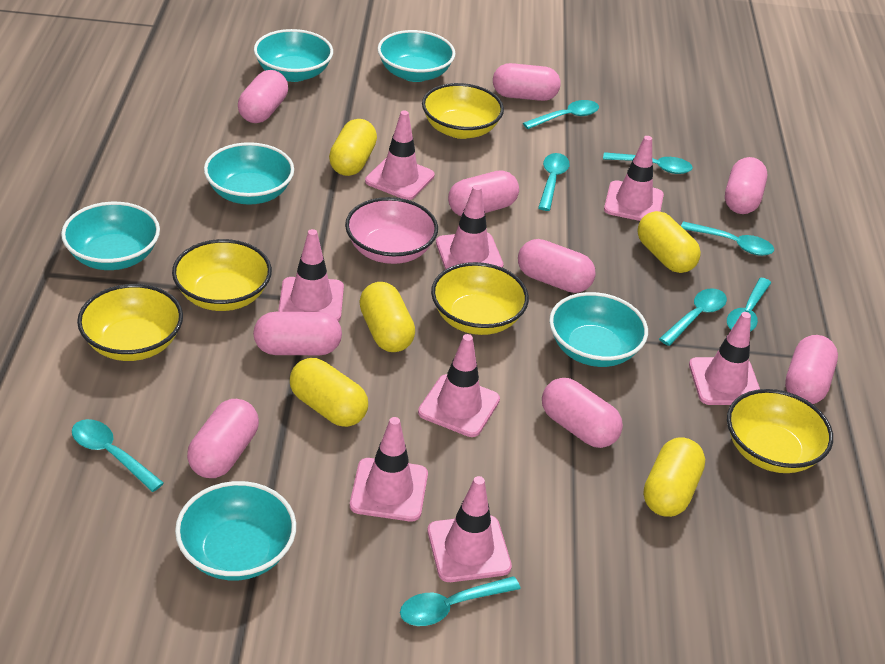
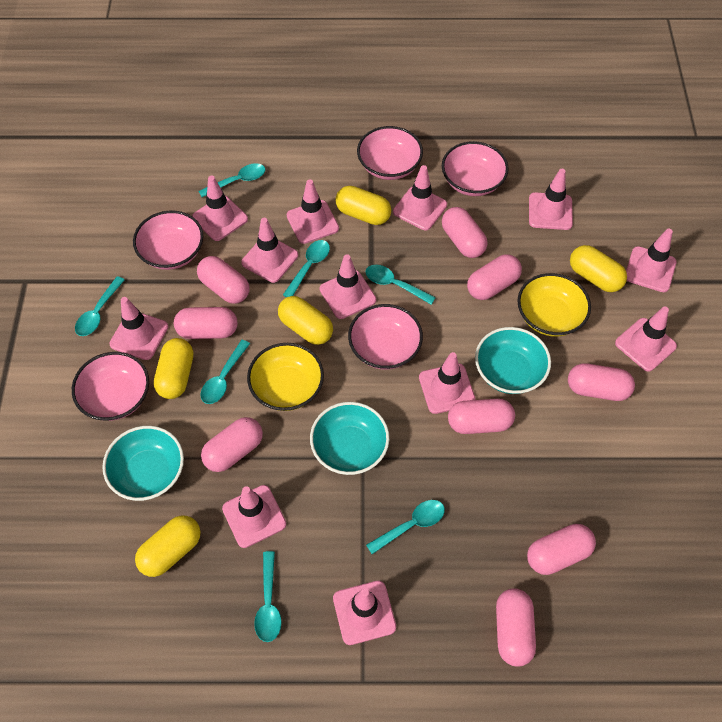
pink bowl: [345,197,438,264] = 1 -> [72,352,149,421] [133,210,203,270] [348,304,423,369] [357,126,423,180] [442,141,509,196] = 5
pink traffic cone: [278,229,344,321] [350,417,428,521] [365,110,435,200] [418,334,500,437] [428,476,512,582] [436,185,503,270] [604,136,664,221] [689,312,760,405] = 8 -> [109,297,168,360] [192,176,248,241] [222,485,286,548] [241,218,298,283] [287,179,339,244] [320,254,376,319] [333,581,396,645] [393,165,447,230] [419,352,476,414] [529,169,573,230] [615,306,677,372] [626,228,677,292] = 12
turquoise bowl: [61,202,160,270] [175,481,296,581] [204,142,294,205] [254,29,333,82] [377,30,455,82] [549,292,648,367] = 6 -> [102,426,184,501] [310,402,389,475] [475,327,551,394] = 3
turquoise spoon: [72,419,164,492] [400,576,521,626] [523,100,599,129] [538,153,570,211] [603,152,693,174] [659,288,727,346] [681,221,774,256] [727,278,771,332] = 8 -> [75,276,125,336] [199,163,266,197] [200,340,250,404] [254,551,281,642] [283,240,330,297] [366,265,436,305] [366,500,445,554] = 7
yellow bowl: [77,284,183,361] [172,239,272,311] [422,83,504,139] [431,262,529,335] [727,389,833,473] = 5 -> [247,343,324,411] [517,273,591,337] = 2

